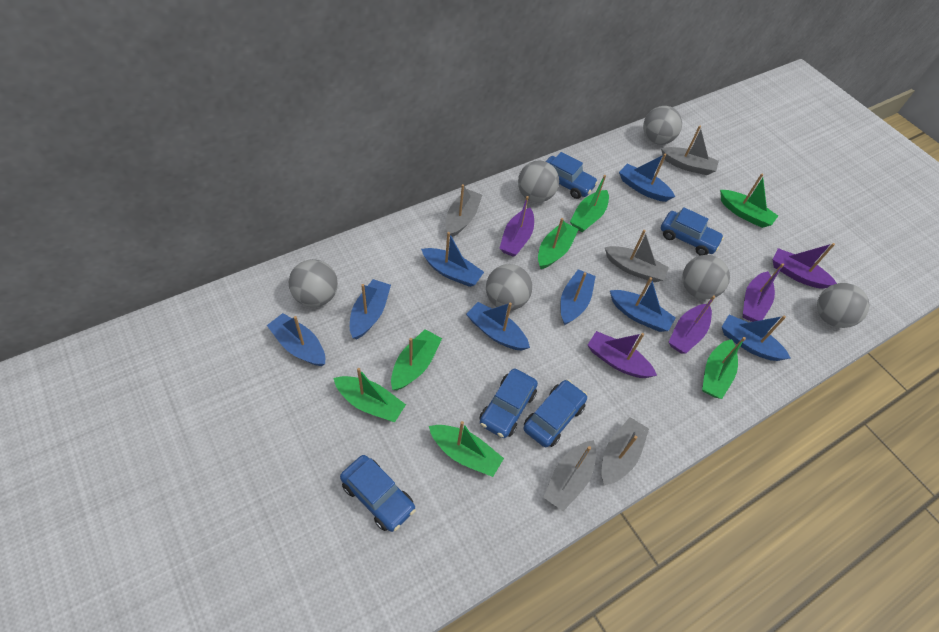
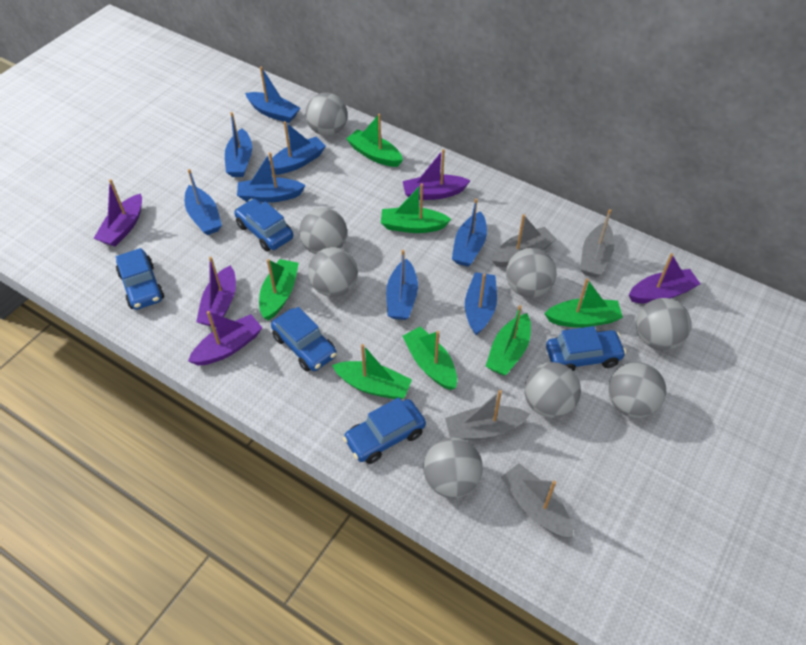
grey ball: [289,259,338,307] [486,264,532,310] [518,161,559,202] [643,106,682,145] [682,255,730,299] [817,283,870,328] = 6 -> [299,208,347,254] [305,93,348,136] [308,247,358,297] [423,438,483,498] [506,248,556,298] [524,362,581,418] [608,362,666,418] [636,298,691,350] = 8
grey boat: [446,184,482,237] [543,440,596,511] [602,417,649,485] [605,230,669,282] [661,126,719,175] = 5 -> [445,390,530,440] [492,214,556,267] [501,463,574,538] [581,209,615,278] = 4

